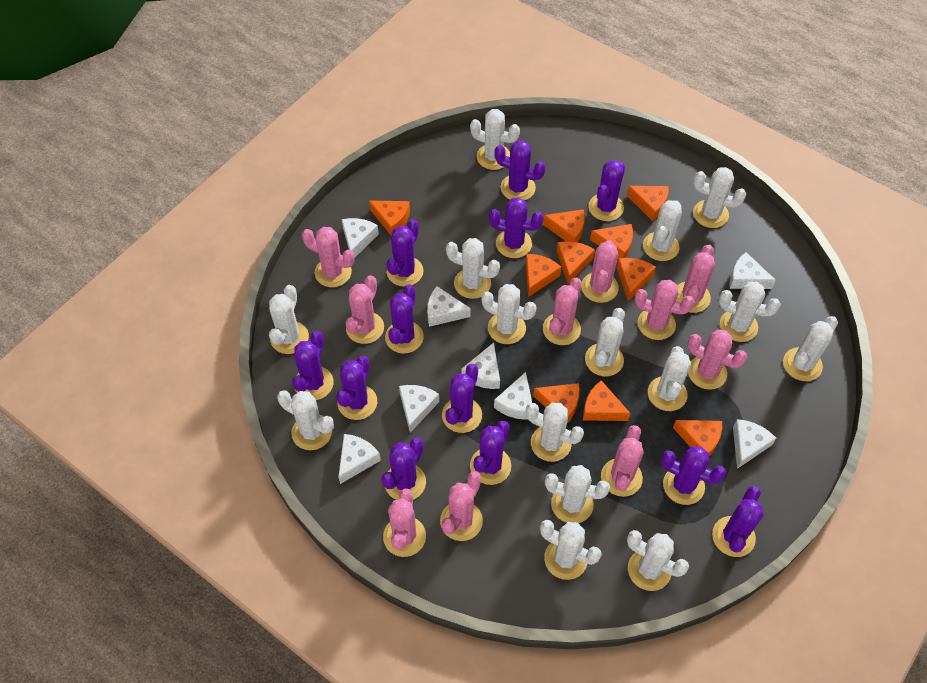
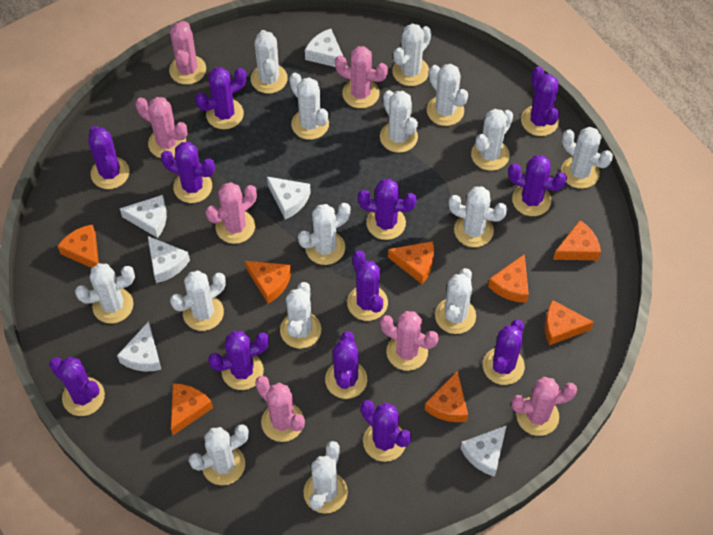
orange cheese: [369,201,410,236] [525,254,561,297] [533,383,580,423] [543,209,585,243] [557,241,595,284] [583,380,630,421] [590,224,633,258] [616,258,656,301] [627,186,669,221] [673,420,722,457] = 10 -> [58,224,99,268] [171,383,213,435] [245,261,291,304] [388,241,434,284] [425,371,468,422] [488,254,529,303] [545,300,594,345] [553,220,601,260] = 8
pink cactus: [302,227,355,287] [345,275,384,344] [383,489,426,557] [440,471,483,541] [543,277,582,345] [581,240,619,303] [601,425,644,497] [634,280,694,340] [676,245,715,313] [688,329,747,390] = 10 -> [135,97,188,158] [169,21,206,85] [206,182,257,244] [255,376,305,442] [335,46,388,108] [380,311,439,371] [511,377,577,436] = 7
white cheese: [338,434,381,484] [342,218,379,258] [399,385,439,433] [427,286,471,327] [462,342,500,389] [494,372,532,420] [729,252,776,289] [733,419,776,469] = 8 -> [117,321,161,371] [120,195,167,238] [148,236,190,283] [267,177,311,219] [305,29,343,67] [460,425,507,477] = 6

